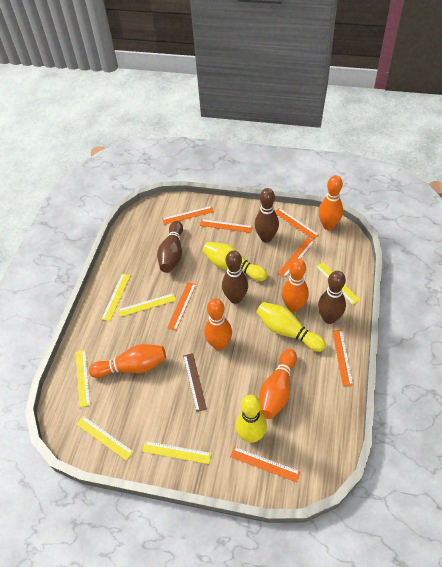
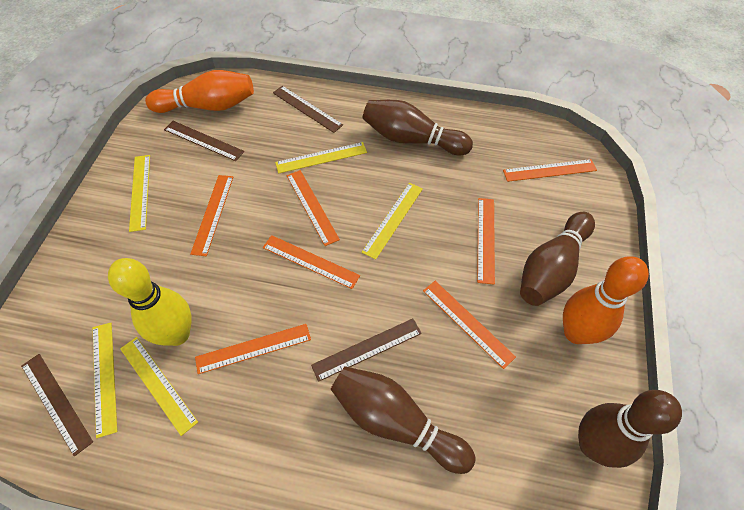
brown ruler: [183,353,207,412] = 1 -> [21,354,93,456] [164,121,244,161] [273,86,343,133] [311,319,422,382] = 4
orange bowling pin: [89,344,166,378] [204,298,232,350] [259,349,297,419] [282,259,309,312] [319,175,343,230] = 5 -> [145,70,254,113] [563,256,649,344] = 2
yellow bowling pin: [202,242,267,281] [236,395,267,443] [256,302,326,352] = 3 -> [108,258,192,346] = 1
yellow ruler: [75,350,90,407] [76,416,134,461] [101,274,131,321] [118,293,176,317] [142,441,212,464] [316,263,360,305] = 6 -> [93,323,117,438] [120,337,198,436] [129,155,150,232] [275,142,367,174] [362,183,423,260] = 5

